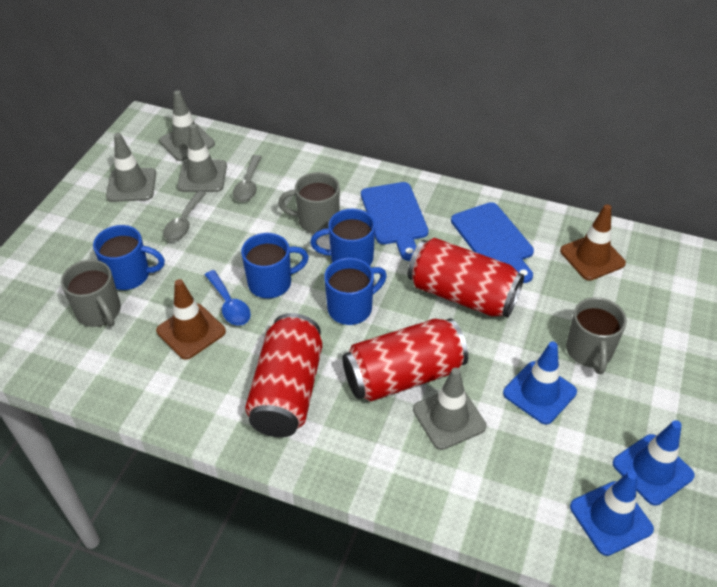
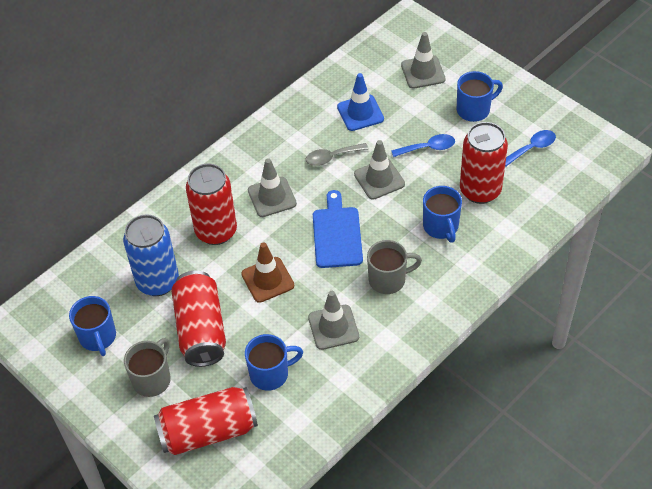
blue can: none = 0 -> [123,215,179,296] = 1
blue cutting board: [361,182,428,261] [451,202,534,283] = 2 -> [313,190,363,268] = 1
blue spoon: [205,270,251,326] = 1 -> [391,134,455,157] [505,130,556,167] = 2
blue traffic cone: [503,341,577,425] [570,471,654,556] [613,420,695,505] = 3 -> [337,73,384,131] = 1
brown traffic cone: [156,279,226,360] [560,204,626,281] = 2 -> [241,242,294,303] = 1
grey mug: [61,260,121,327] [278,172,340,234] [566,297,627,374] = 3 -> [124,338,171,397] [367,240,422,294] = 2
grey spoon: [163,191,206,241] [233,155,262,202] = 2 -> [306,143,369,166] = 1
red can: [245,313,322,437] [342,318,468,401] [408,238,524,318] = 3 -> [154,387,258,455] [171,270,226,367] [186,164,237,245] [460,122,508,204] = 4

